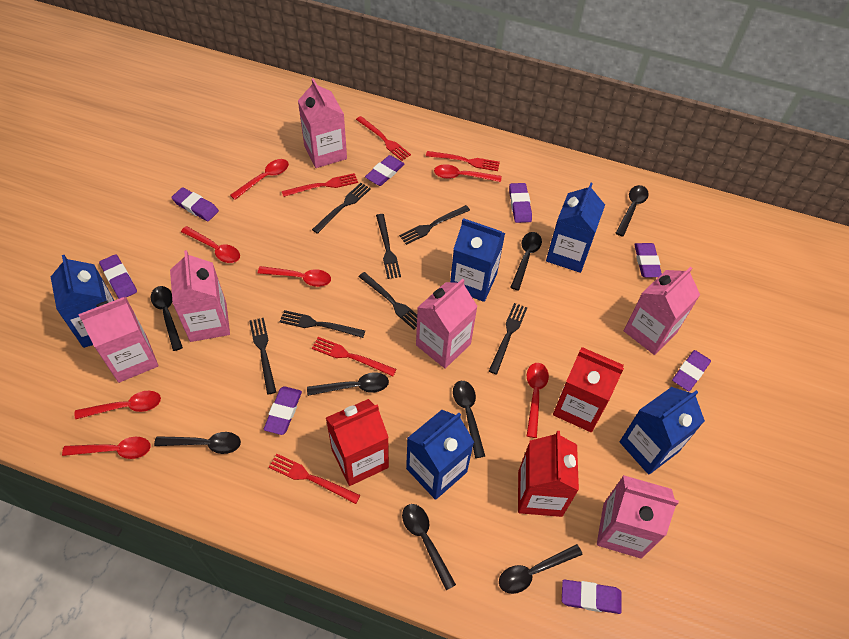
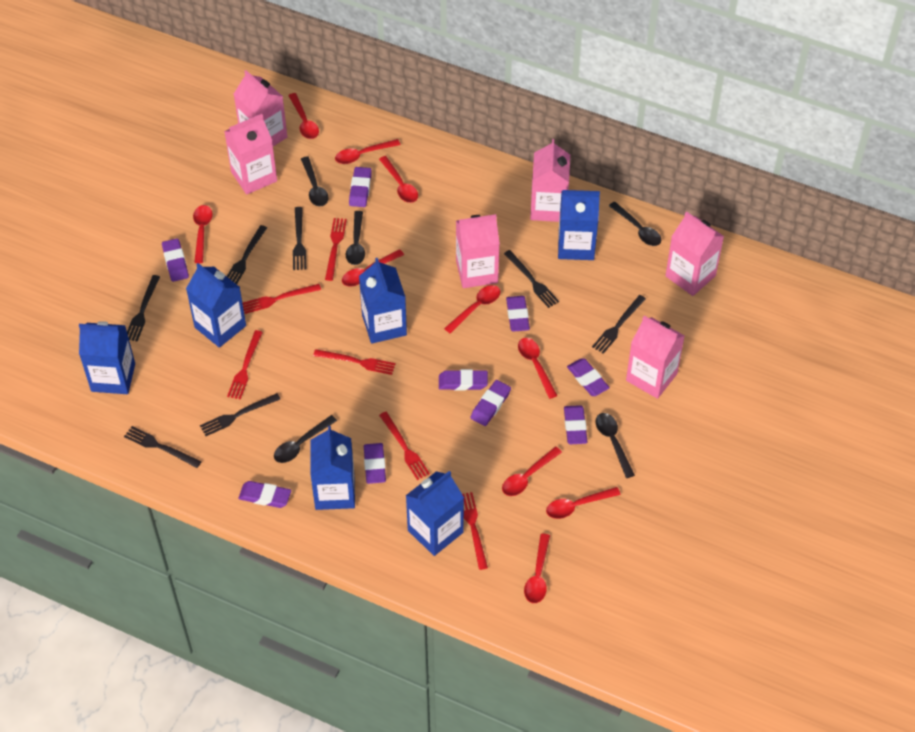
black spoon: [151,286,183,351] [154,432,241,454] [307,373,389,396] [402,504,456,590] [453,381,485,458] [499,544,583,594] [510,232,542,291] [616,185,649,237] = 8 -> [274,415,337,463] [301,157,329,206] [346,211,365,265] [595,413,635,478] [609,202,661,246] = 5
blue carton: [51,255,114,348] [406,410,474,500] [450,218,505,302] [546,183,605,273] [620,387,705,475] = 5 -> [79,321,135,394] [186,263,246,348] [310,426,355,510] [359,258,407,344] [406,471,464,556] [558,190,600,260] = 6
purple eraser: [99,254,137,299] [171,187,219,221] [264,386,302,435] [365,155,405,186] [509,183,532,223] [562,579,622,614] [634,243,662,277] [672,350,711,391] = 8 -> [162,238,189,282] [238,481,291,508] [349,167,372,207] [364,443,386,484] [439,369,488,390] [471,380,511,426] [506,296,530,332] [564,405,587,444] [567,358,610,396] = 9
red carton: [326,399,389,486] [518,431,579,517] [553,347,624,432] = 3 -> none = 0
red fork: [269,454,360,504] [282,173,358,197] [312,337,397,376] [356,116,411,161] [426,151,500,171] = 5 -> [227,330,263,400] [242,284,321,314] [313,349,396,375] [325,218,347,281] [379,412,430,480] [462,492,488,570] = 6
red spoon: [62,437,151,459] [75,391,161,419] [181,226,240,263] [230,159,289,200] [258,266,331,287] [434,164,501,182] [527,363,549,438] = 7 -> [193,205,213,263] [288,93,319,139] [335,139,401,164] [342,249,404,287] [379,156,418,203] [444,285,500,334] [502,447,562,496] [518,338,558,399] [524,534,550,603] [546,487,621,519] = 10

